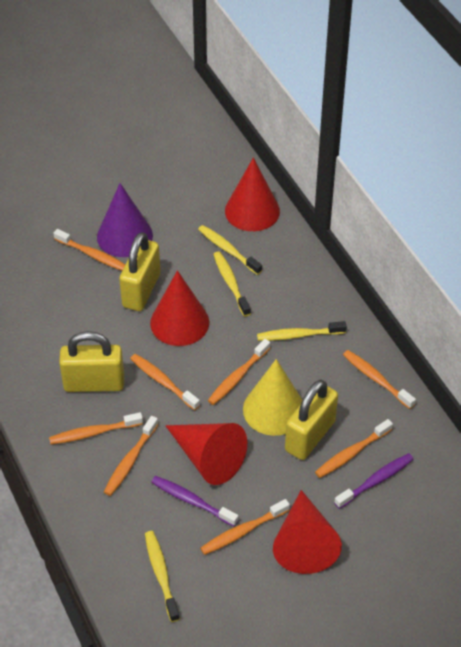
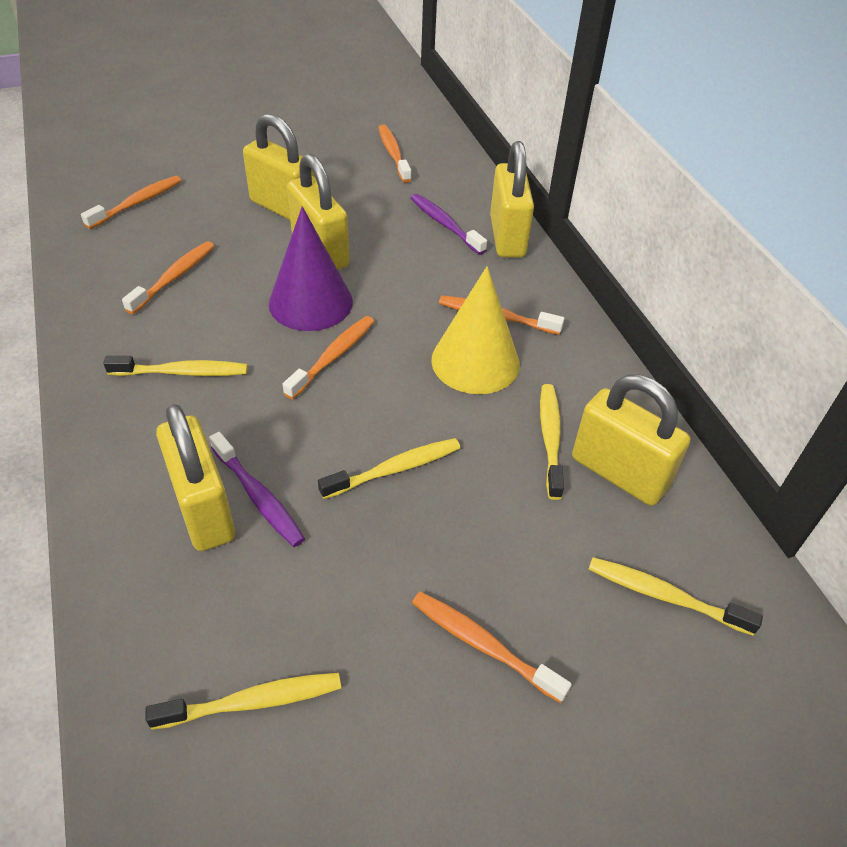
orange toothbrush: [49,412,143,444] [54,229,125,271] [104,416,158,496] [130,354,200,410] [200,499,290,555] [208,339,270,405] [315,419,393,478] [343,350,416,409] = 8 -> [81,176,181,229] [122,241,214,314] [283,316,375,399] [378,124,412,183] [412,592,572,703] [439,295,564,335] = 6
red cone: [150,270,209,346] [166,423,247,485] [225,158,280,231] [273,490,342,574] = 4 -> none = 0
yellow padlock: [59,331,124,392] [119,232,160,311] [285,380,338,460] = 3 -> [156,404,235,551] [243,114,315,220] [287,154,349,270] [490,141,534,257] [572,375,690,506] = 5
yellow toothbrush: [145,531,180,622] [198,225,262,275] [213,252,251,316] [257,321,347,341] = 4 -> [103,356,248,376] [145,673,341,730] [318,438,460,499] [540,384,564,500] [589,557,763,636] = 5

